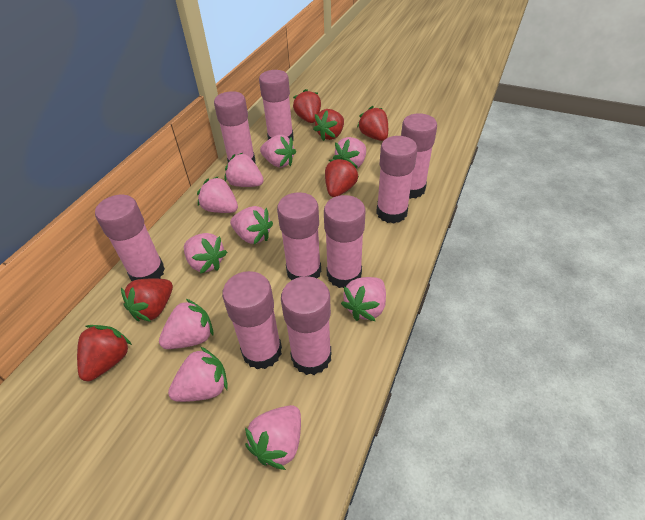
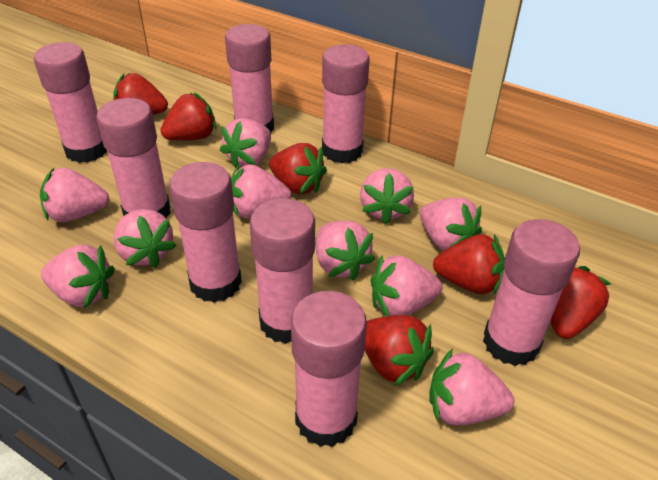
pink glue stick: [95,195,165,281] [214,91,256,164] [222,271,282,369] [259,70,294,141] [277,192,321,280] [281,276,331,375] [324,195,366,288] [376,136,417,224] [401,113,437,199] = 9 -> [34,42,107,163] [96,98,171,219] [169,162,242,303] [225,24,274,134] [250,198,315,344] [291,291,367,447] [322,44,370,164] [483,219,580,366] = 8

